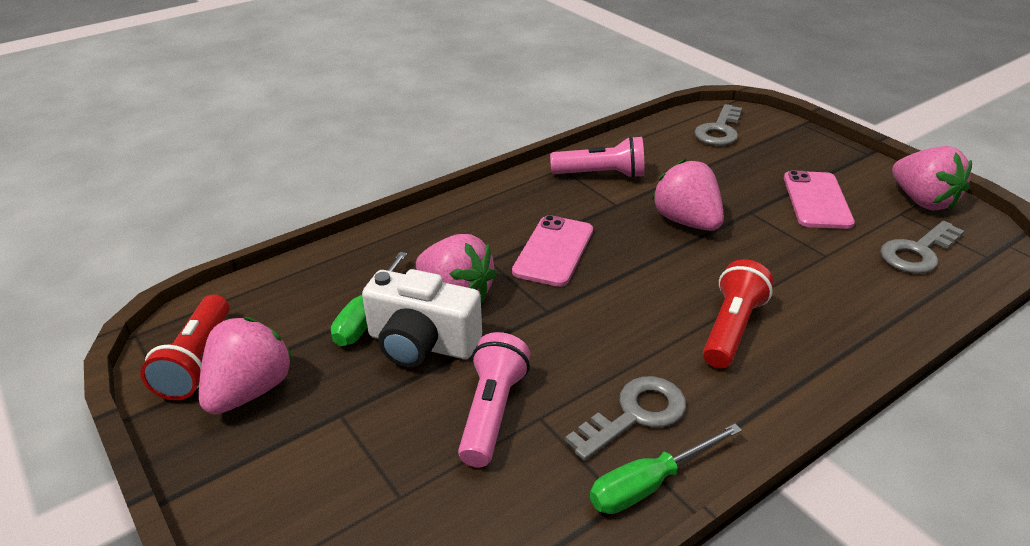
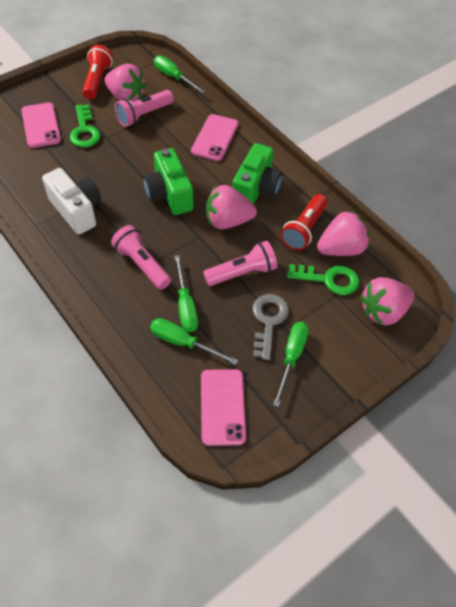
green camera: none = 0 -> [143,148,194,215] [232,143,283,205] = 2
green key: none = 0 -> [70,104,101,147] [287,264,360,295] = 2
green screwdriver: [331,252,407,346] [590,423,742,514] = 2 -> [150,318,238,365] [154,55,205,94] [174,255,198,332] [273,322,309,407] = 4
grey key: [565,376,686,461] [695,104,742,146] [880,221,964,274] = 3 -> [252,294,289,360] = 1
pink flashlight: [458,332,530,467] [550,136,645,178] = 2 -> [111,225,171,290] [114,90,174,127] [203,241,277,286] = 3
pink phone: [512,215,593,287] [784,170,855,229] = 2 -> [21,102,61,148] [191,114,239,161] [201,369,246,446] = 3

